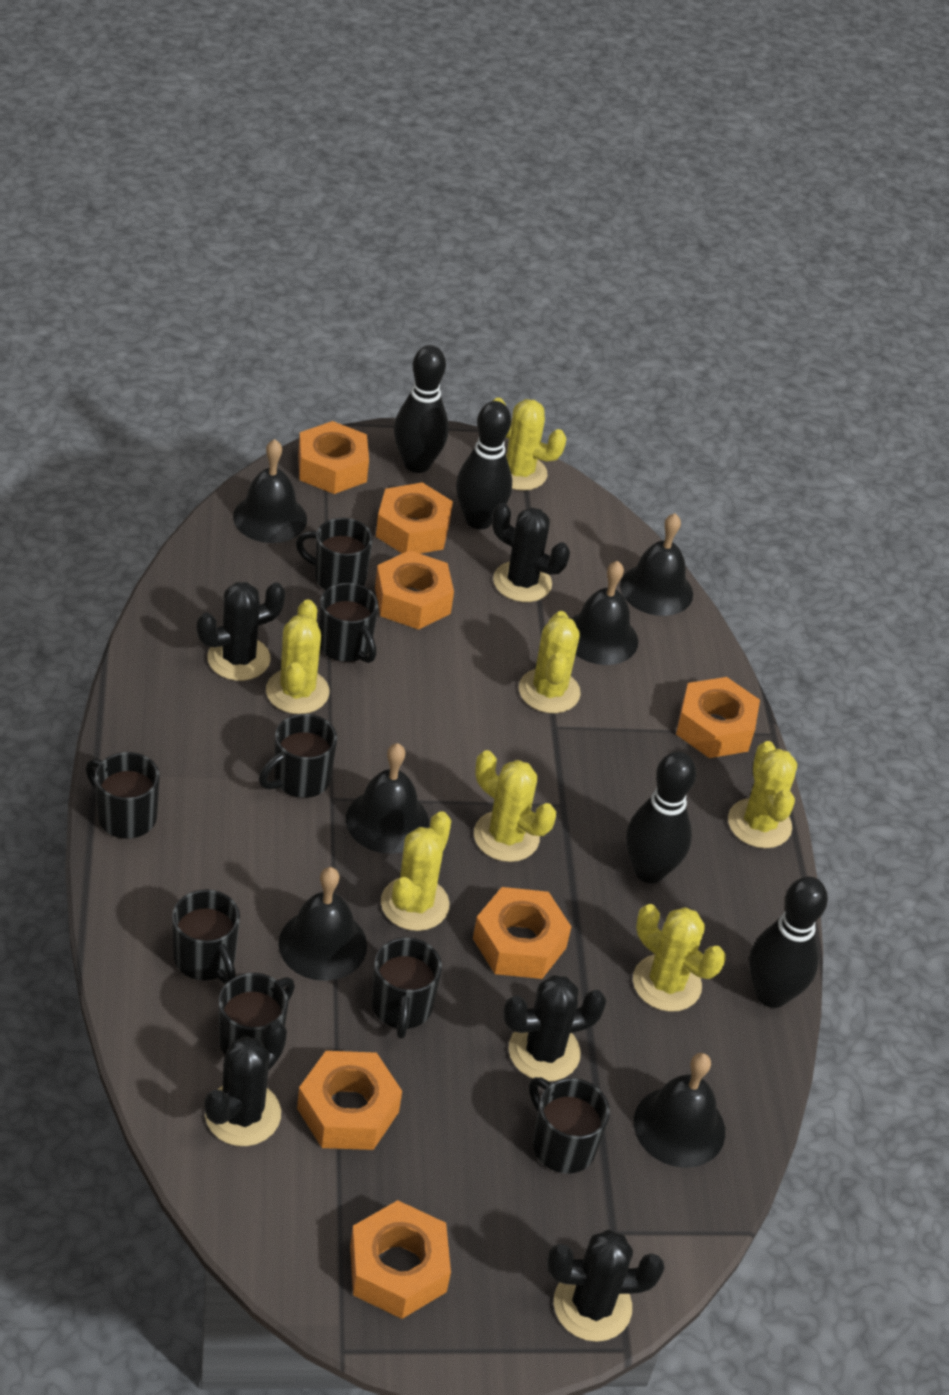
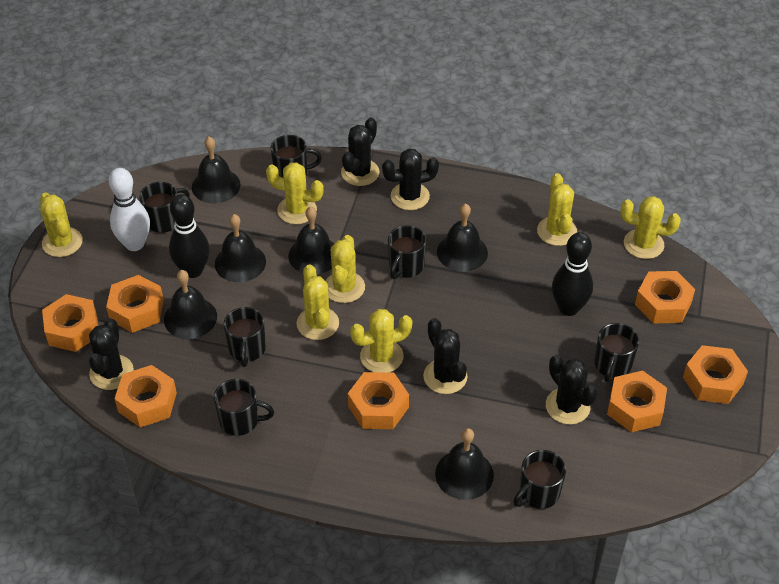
black bowling pin: [394,345,449,473] [456,401,512,529] [626,751,696,883] [749,876,828,1008] = 4 -> [169,194,210,278] [552,232,593,316] = 2
black mug: [86,752,160,839] [172,889,240,984] [219,973,295,1055] [259,714,337,798] [296,518,373,590] [319,583,378,663] [372,937,442,1039] [529,1077,610,1173] = 8 -> [139,182,190,233] [214,379,274,436] [223,307,266,367] [270,135,322,178] [388,225,426,279] [513,450,566,509] [595,323,639,382] = 7
white bowling pin: none = 0 -> [109,168,150,251] = 1

